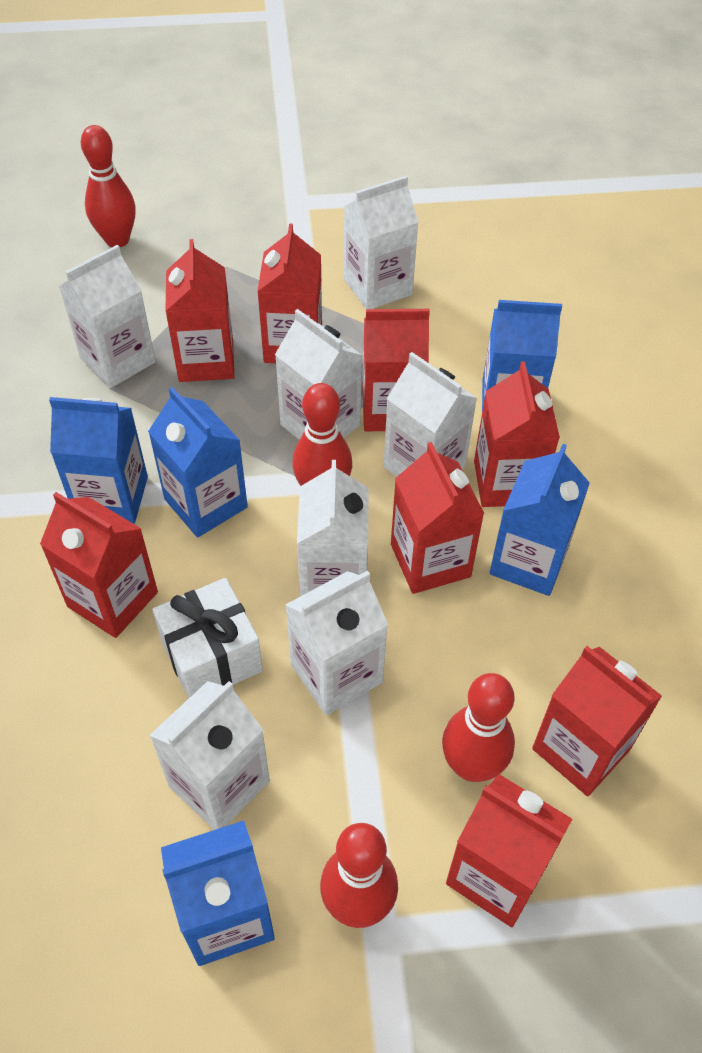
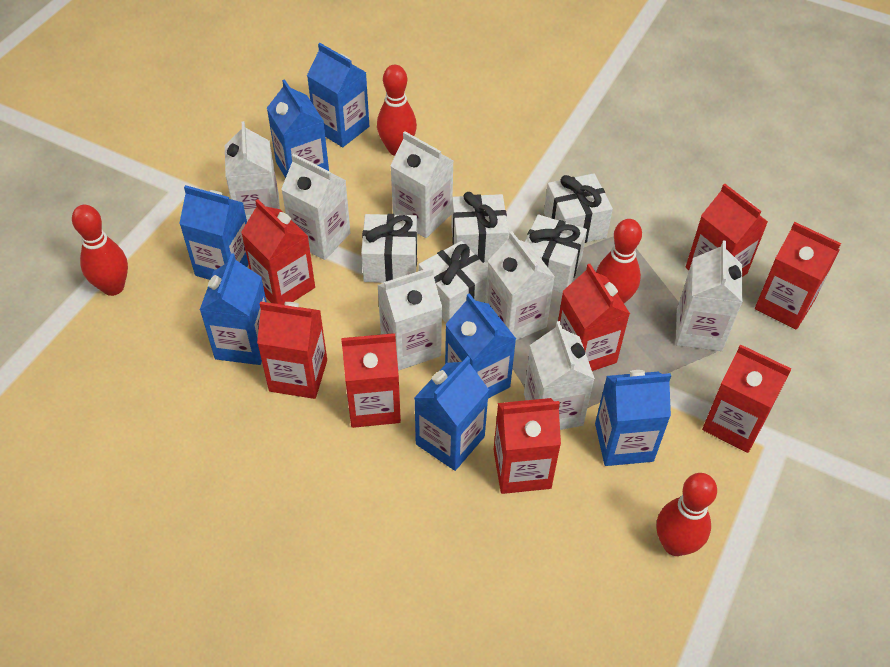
blue carton: [49,397,148,524] [148,387,248,537] [161,821,275,966] [482,300,562,411] [490,444,590,596] = 5 -> [179,185,249,280] [200,253,267,365] [267,79,329,178] [307,43,369,147] [414,356,489,471] [445,293,516,398] [595,370,671,466] = 7
white gift: [152,578,263,699] = 1 -> [361,214,417,283] [418,241,488,323] [451,192,509,263] [525,214,587,293] [544,173,613,243] = 5

